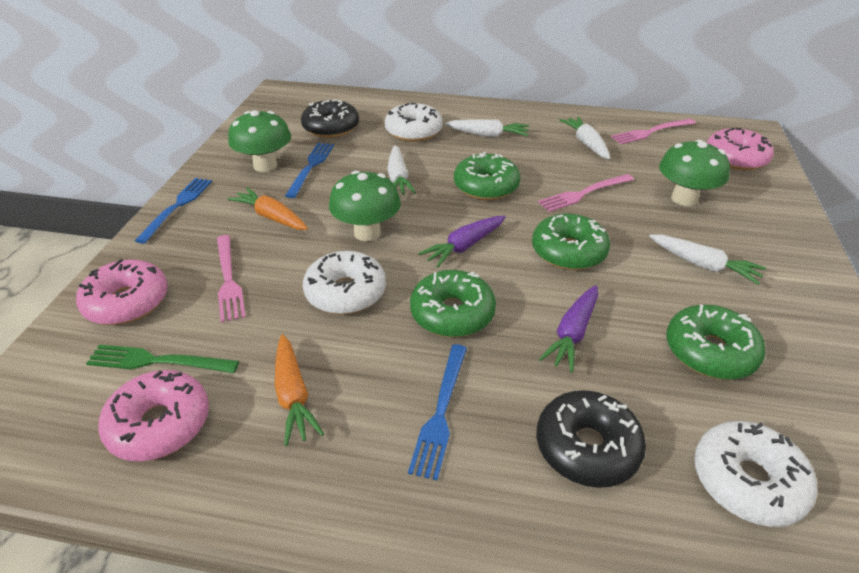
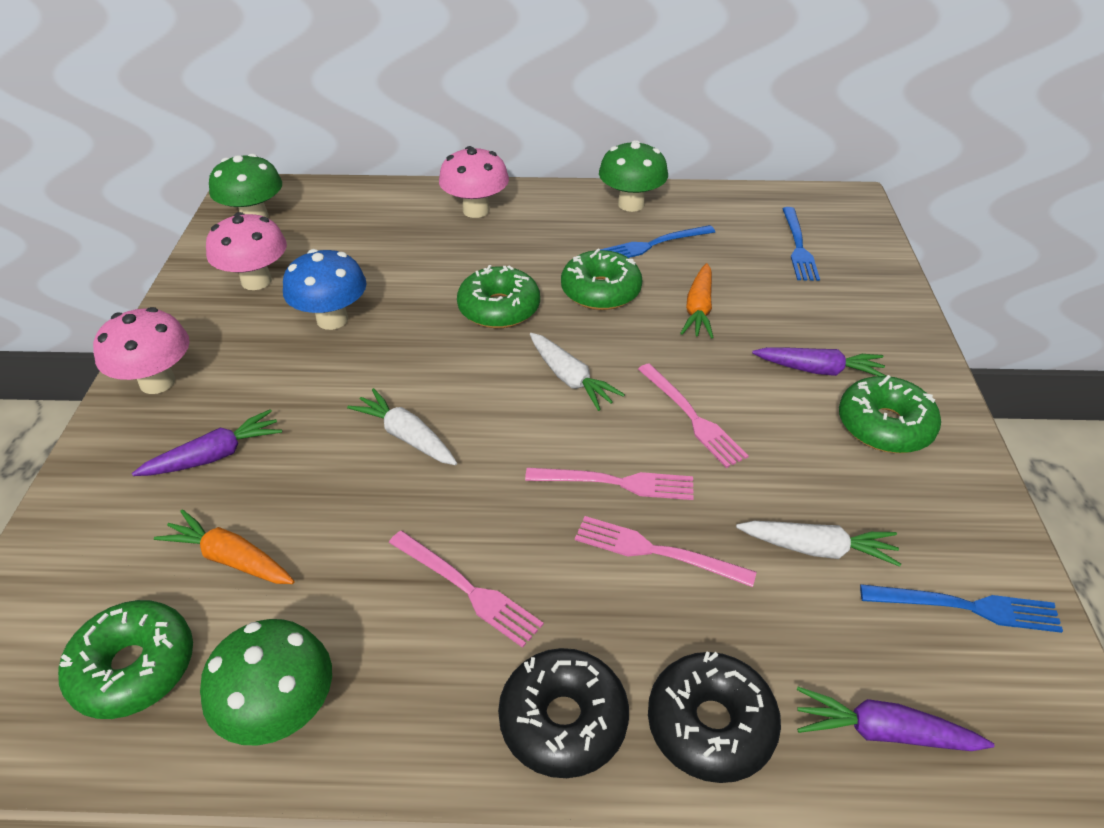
blue mushroom: none = 0 -> [283,249,367,330] = 1
green fork: [86,345,239,373] = 1 -> none = 0
pink donut: [76,259,168,325] [98,370,209,462] [707,128,774,171] = 3 -> none = 0
pink fork: [217,235,246,322] [538,174,634,212] [611,119,696,144] = 3 -> [389,531,544,648] [525,468,694,500] [575,516,757,587] [638,363,748,468] = 4
pink mushroom: none = 0 -> [93,307,190,394] [206,212,287,290] [439,146,509,218] = 3
purple carrot: [418,216,506,268] [539,285,598,372] = 2 -> [132,409,282,476] [752,347,886,376] [797,687,994,751] = 3
white carrot: [387,145,416,195] [445,119,529,138] [559,116,610,159] [649,234,766,285] = 4 -> [347,388,457,465] [530,333,625,411] [736,521,901,567] = 3
white donut: [303,251,386,314] [385,103,443,142] [694,421,817,527] = 3 -> none = 0

